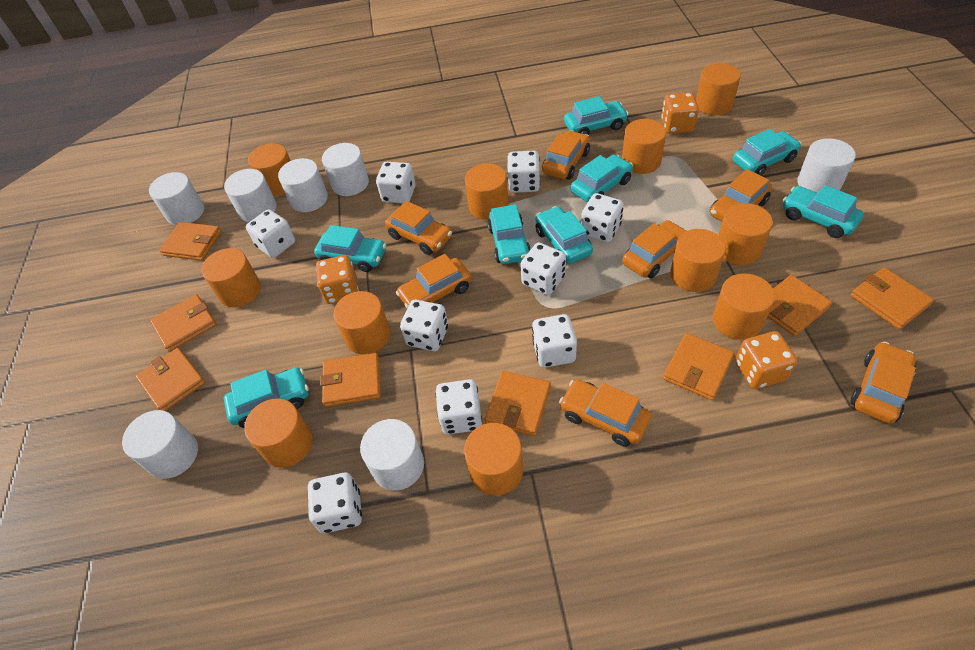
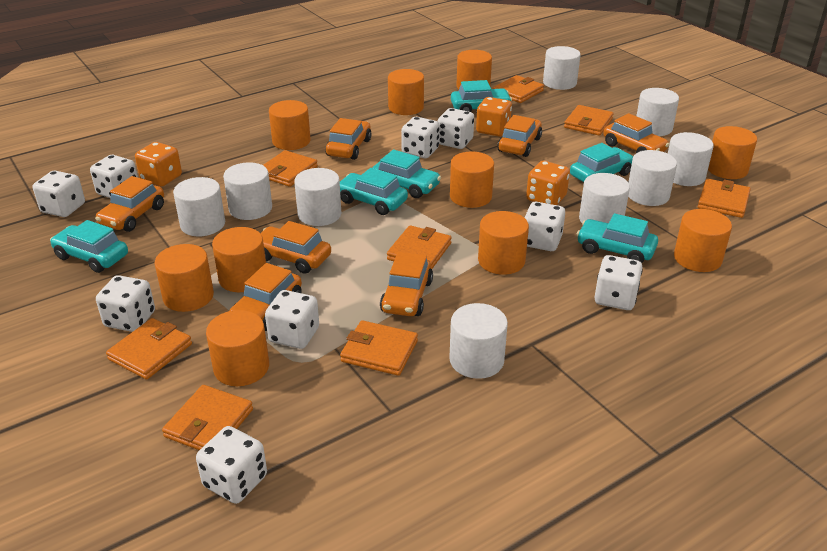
orange cylinder: [202,248,261,307] [244,399,313,468] [248,143,291,196] [333,291,390,355] [464,423,523,496] [465,163,509,220] [622,119,666,174] [670,229,726,292] [696,63,741,115] [713,273,775,340] [718,203,773,265] = 11 -> [154,244,214,312] [206,310,269,386] [212,227,266,292] [269,100,310,150] [388,69,424,115] [450,151,494,208] [456,50,492,89] [478,211,529,275] [674,209,732,272] [708,126,757,179] = 10
turquoise car: [224,367,309,428] [314,225,386,272] [488,204,531,264] [535,206,593,264] [564,96,628,135] [571,155,633,202] [733,129,801,176] [783,185,864,238] = 8 -> [50,220,128,273] [340,168,408,215] [372,150,441,198] [451,80,512,112] [570,143,633,182] [577,213,658,263] = 6
white cylinder: [122,410,198,479] [149,172,204,226] [224,169,277,222] [278,158,328,212] [322,143,369,196] [360,419,424,491] [797,138,856,193] = 7 -> [173,177,225,236] [223,162,272,220] [294,168,341,226] [449,303,508,379] [543,46,581,90] [579,173,630,223] [628,150,677,206] [637,88,679,136] [668,132,714,186] = 9

